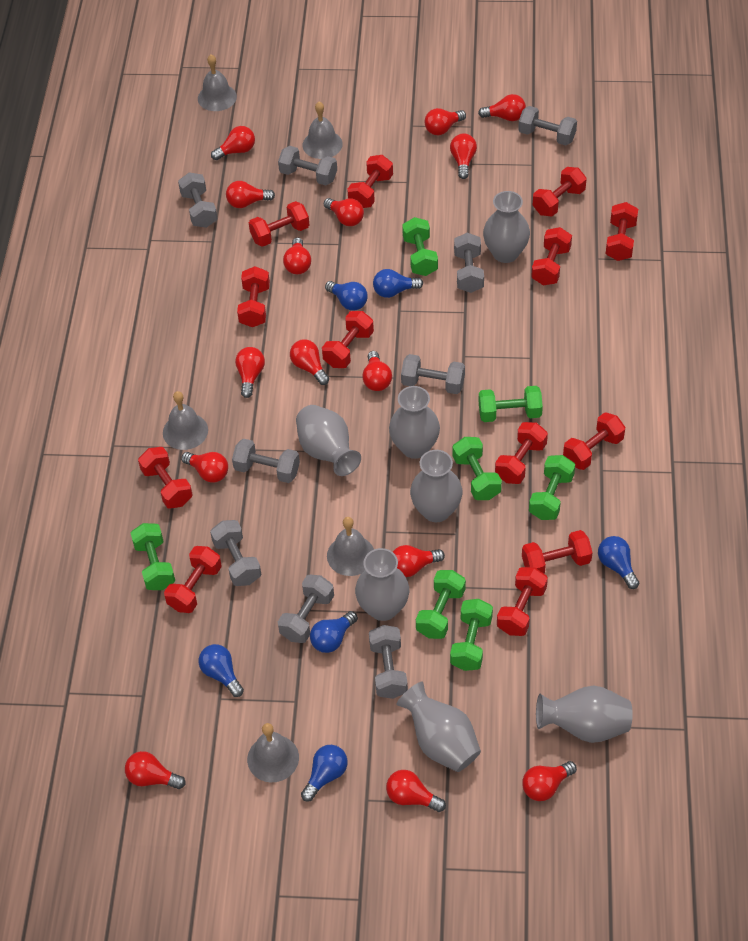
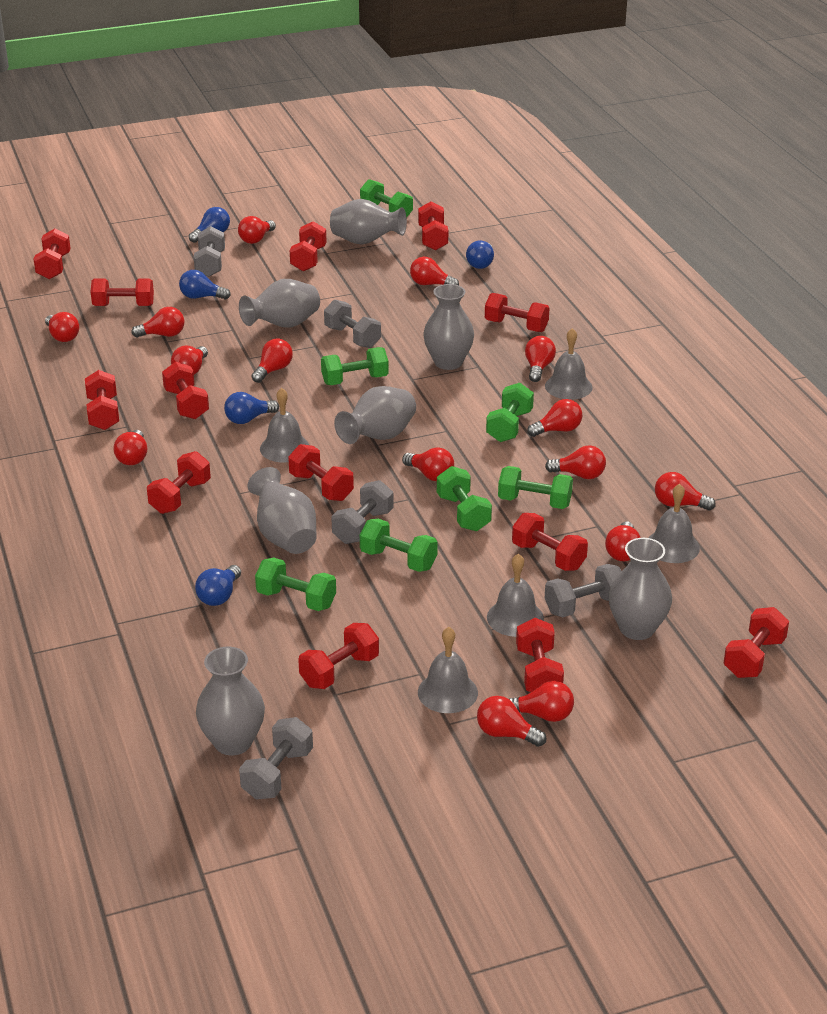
blue light bulb: [199,644,244,697] [301,745,348,802] [310,611,358,653] [325,281,368,311] [373,269,423,298] [598,536,639,589] = 6 -> [179,270,231,300] [189,207,230,243] [195,565,241,606] [224,392,279,424] [466,241,494,269] = 5
grey dumbbell: [178,172,218,228] [210,520,261,586] [232,439,300,483] [278,146,337,186] [278,575,334,643] [369,625,408,699] [401,354,465,394] [454,233,484,293] [518,106,577,145] = 9 -> [194,226,225,277] [239,717,313,800] [324,299,381,348] [331,480,394,544] [545,564,621,617] = 5

